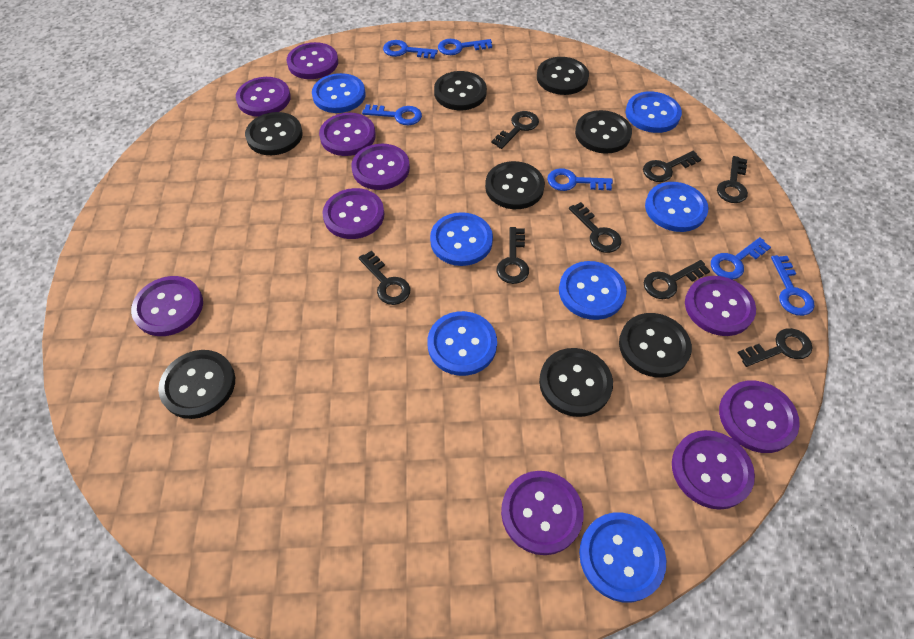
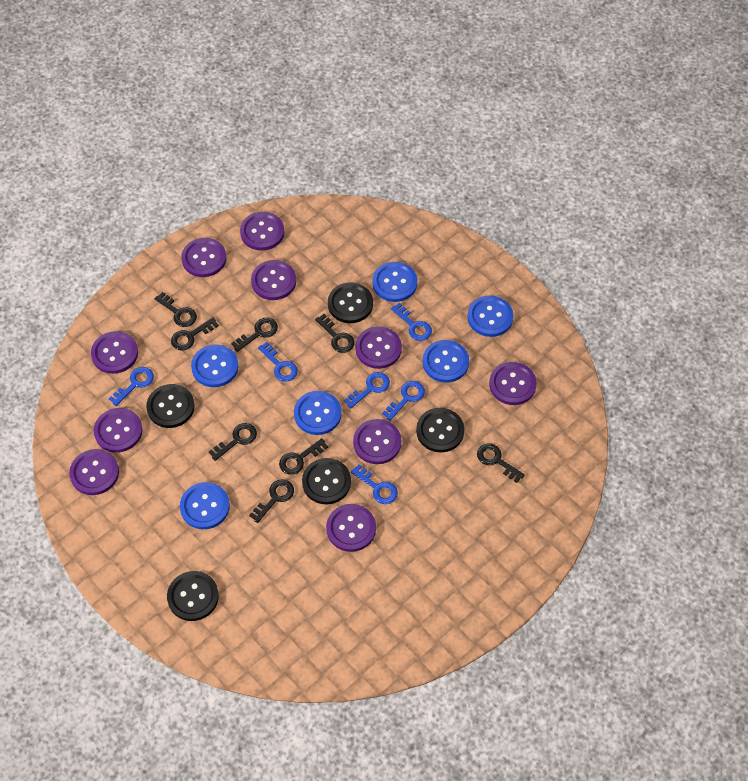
black button: [158,350,235,419] [245,112,303,155] [434,71,487,110] [485,161,545,209] [537,57,589,95] [539,348,613,417] [575,110,632,154] [619,313,692,378] = 8 -> [146,384,195,428] [167,571,219,621] [302,458,351,505] [328,282,373,323] [416,408,464,453] = 5
blue button: [312,73,365,113] [427,311,497,376] [430,212,493,266] [559,261,627,320] [579,513,666,602] [626,91,682,133] [645,182,709,232] = 7 -> [180,482,230,529] [191,344,238,387] [294,391,342,435] [372,262,418,302] [423,340,469,383] [467,295,514,337] = 6

